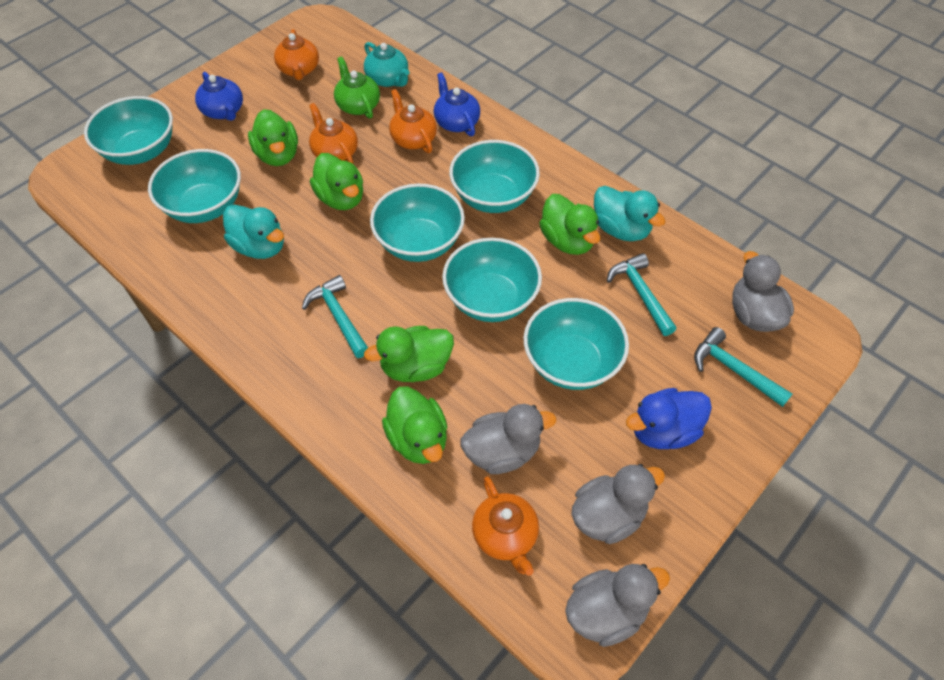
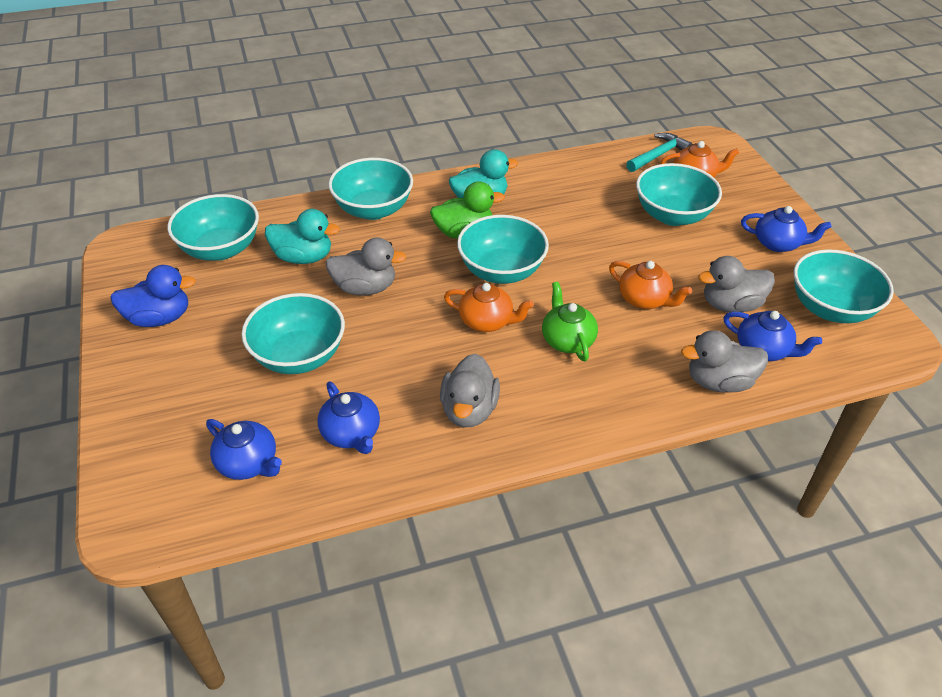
blue teapot: [195,72,243,121] [434,72,480,136] = 2 -> [206,419,282,480] [317,382,380,454] [723,311,822,361] [741,206,832,252] = 4
green duck: [248,109,298,166] [310,153,363,210] [364,326,454,382] [382,386,447,464] [539,194,600,255] = 5 -> [430,181,505,239] = 1
orange teapot: [274,29,319,80] [309,103,358,164] [389,89,437,153] [472,476,539,576] = 4 -> [444,283,534,332] [609,261,692,309] [660,141,739,177] = 3
turquoise hammer: [302,275,368,358] [607,253,677,336] [694,327,792,407] = 3 -> [626,133,692,172] = 1
turquoise teapot: [364,42,409,87] = 1 -> none = 0

